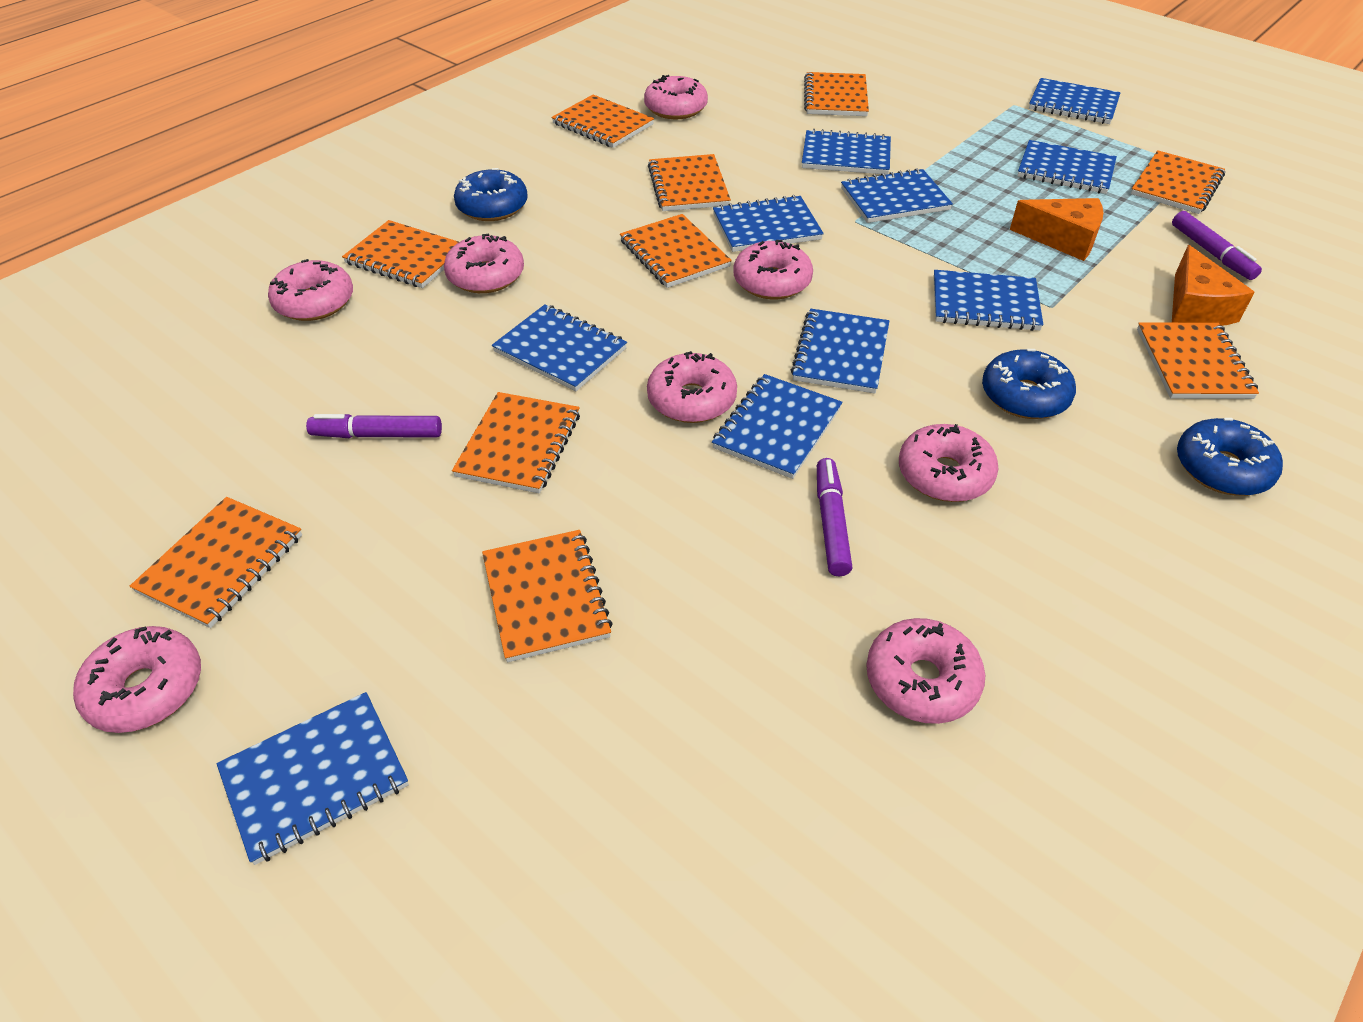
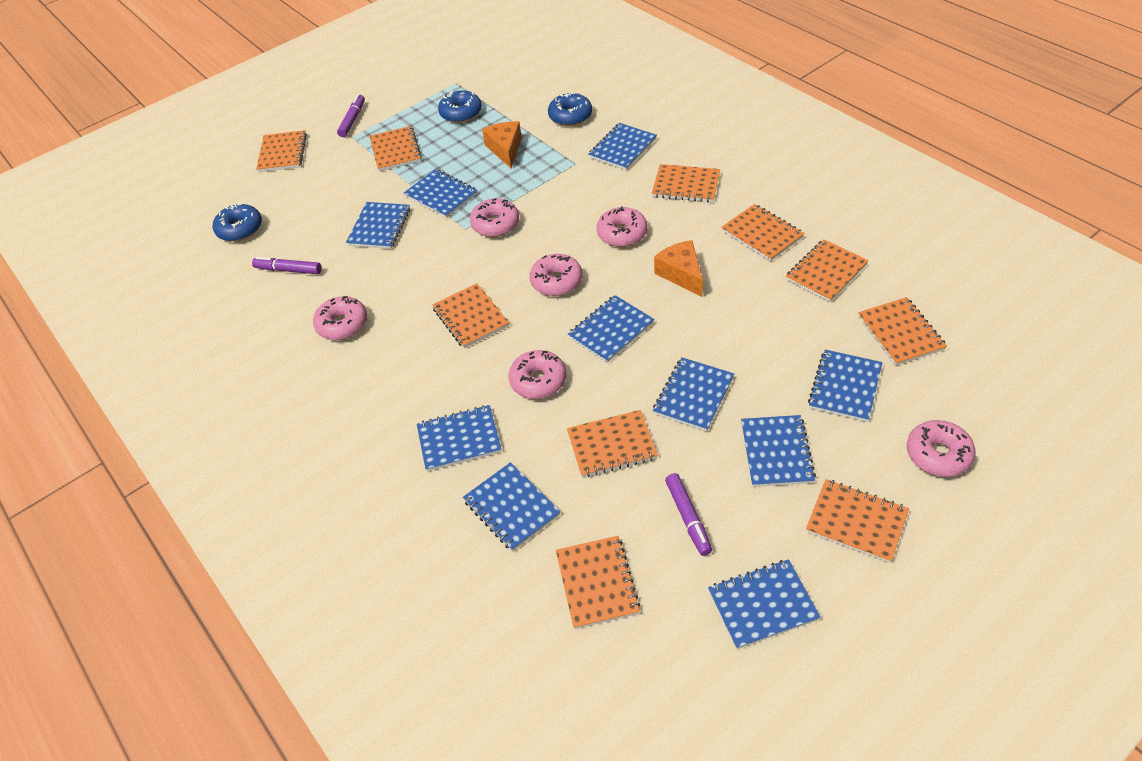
pink donut: [73,626,201,733] [268,259,353,321] [444,233,524,293] [644,75,708,119] [647,351,737,423] [733,240,813,299] [866,618,985,724] [899,424,998,502] = 8 -> [313,296,367,340] [470,198,519,237] [508,350,566,399] [530,254,582,296] [596,207,647,247] [907,420,976,477] = 6

